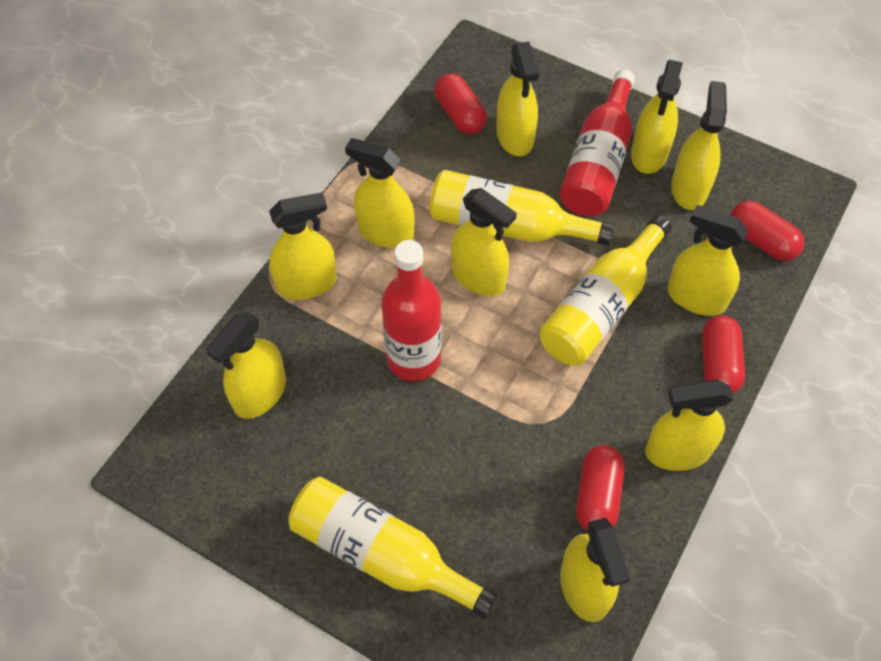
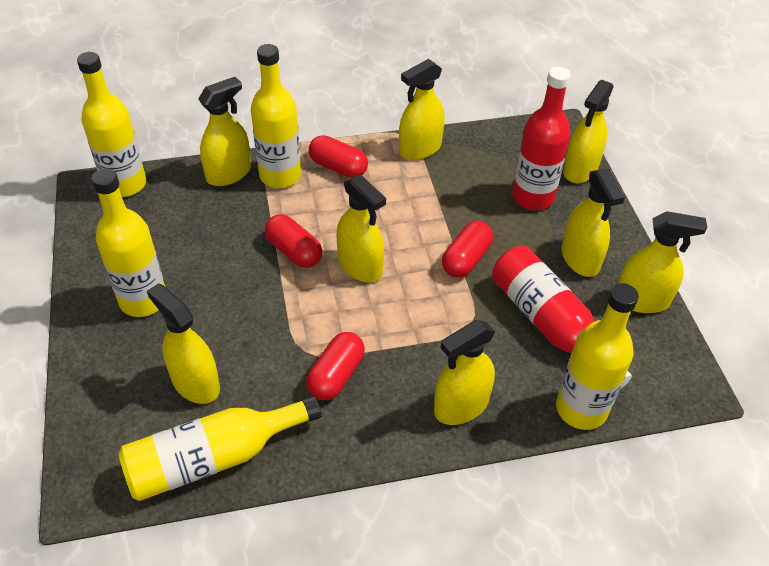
yellow bottle: [288,477,498,619] [429,170,614,246] [539,215,672,365] = 3 -> [77,52,146,197] [91,168,165,317] [118,395,321,501] [251,44,301,188] [556,283,639,430] = 5
yellow spray bottle: [206,312,286,419] [269,192,337,300] [345,138,414,248] [451,188,517,296] [496,42,539,156] [560,518,630,622] [631,60,683,174] [645,380,734,471] [667,205,748,316] [671,81,727,210] = 10 -> [147,283,220,404] [198,77,251,186] [336,174,386,282] [399,59,445,160] [434,320,495,425] [561,168,625,277] [563,80,614,183] [618,211,707,313] = 8

